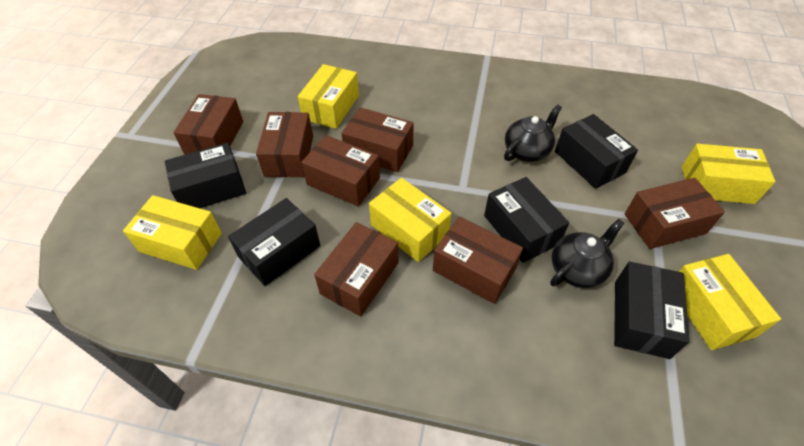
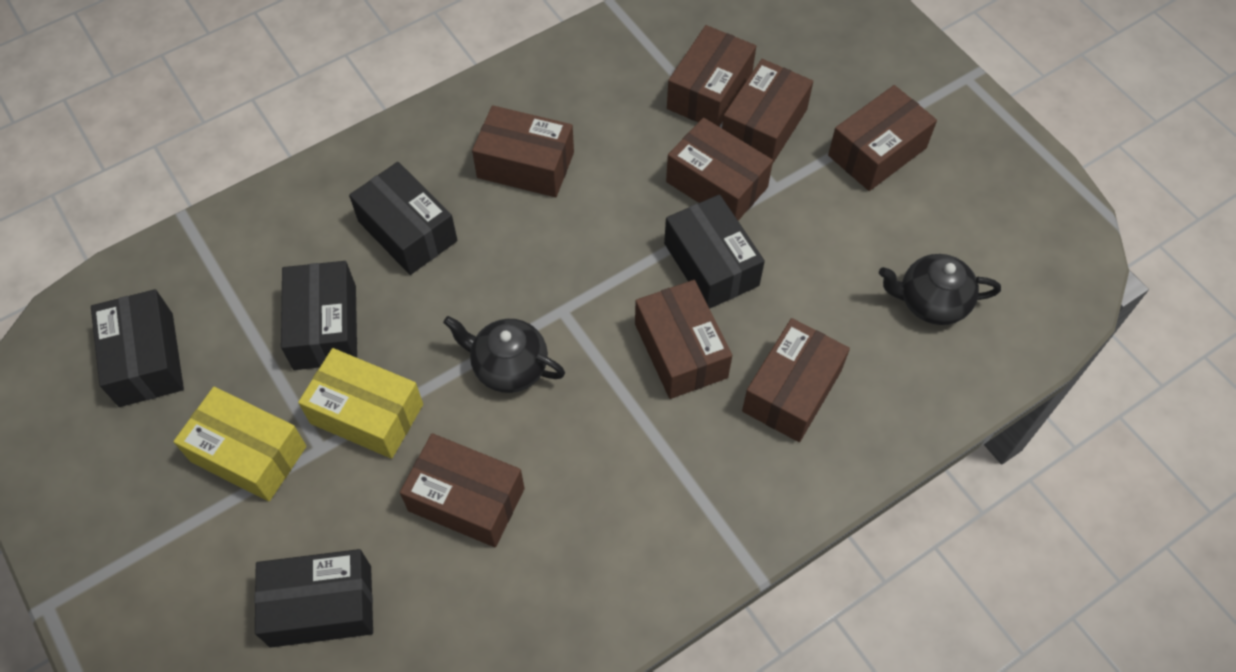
brown box: [173,94,243,155] [256,112,313,177] [301,135,380,206] [314,222,398,317] [341,107,413,172] [433,216,523,304] [625,178,725,249] = 7 -> [400,433,525,547] [472,105,574,197] [635,280,732,399] [666,118,773,220] [667,25,756,126] [722,59,813,165] [742,318,850,442] [828,85,937,191] = 8
yellow box: [123,195,222,270] [298,64,359,129] [369,178,452,262] [679,254,781,350] [682,144,775,204] = 5 -> [173,387,307,501] [298,348,423,459] = 2

